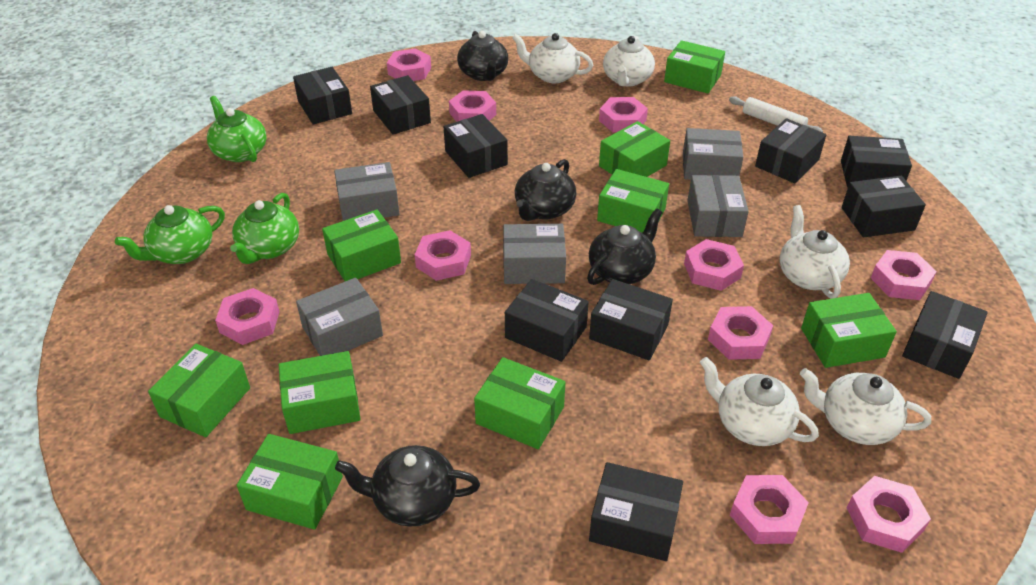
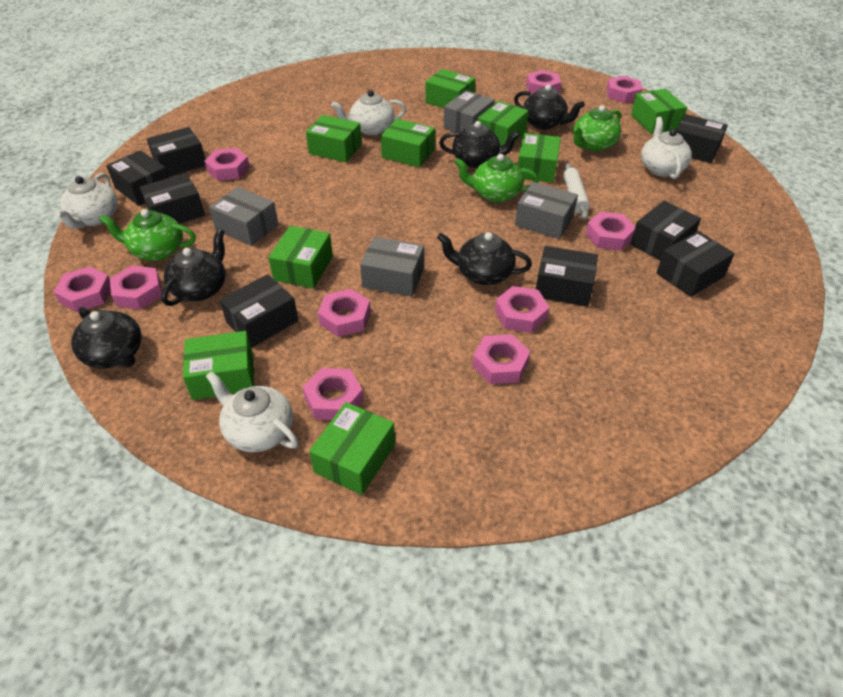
black box: [293,67,352,125] [370,75,431,135] [444,114,508,178] [505,279,589,362] [589,279,673,360] [589,462,683,561] [755,118,826,184] [841,136,912,187] [842,176,926,237] [902,291,988,379] = 10 -> [106,150,168,206] [140,173,205,224] [147,127,206,177] [219,274,298,348] [536,246,598,307] [630,201,701,260] [656,231,735,297] [676,114,728,163] = 8
black teapot: [335,445,480,527] [457,31,508,81] [515,159,577,221] [587,208,663,285] = 4 -> [71,307,142,368] [161,229,226,306] [437,232,532,285] [439,121,520,168] [514,84,585,129] = 5
grey box: [296,278,383,356] [334,162,399,221] [503,224,566,284] [683,128,743,180] [687,175,749,237] = 5 -> [209,187,278,246] [360,237,424,297] [444,90,495,133] [515,182,578,239] = 4
white teapot: [512,33,593,83] [603,36,655,86] [700,357,819,446] [780,205,850,299] [800,368,931,445] = 5 -> [55,173,118,229] [206,371,298,452] [331,90,406,135] [641,117,692,179] = 4

